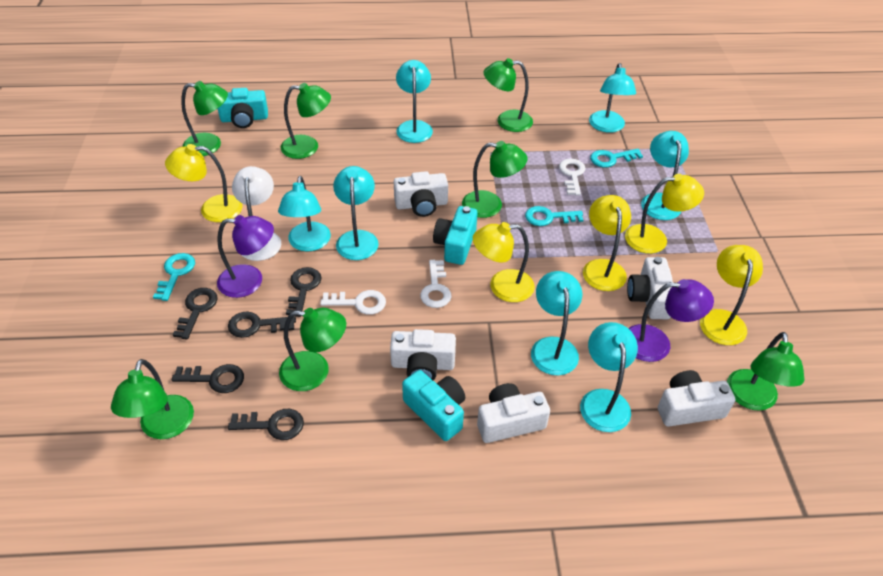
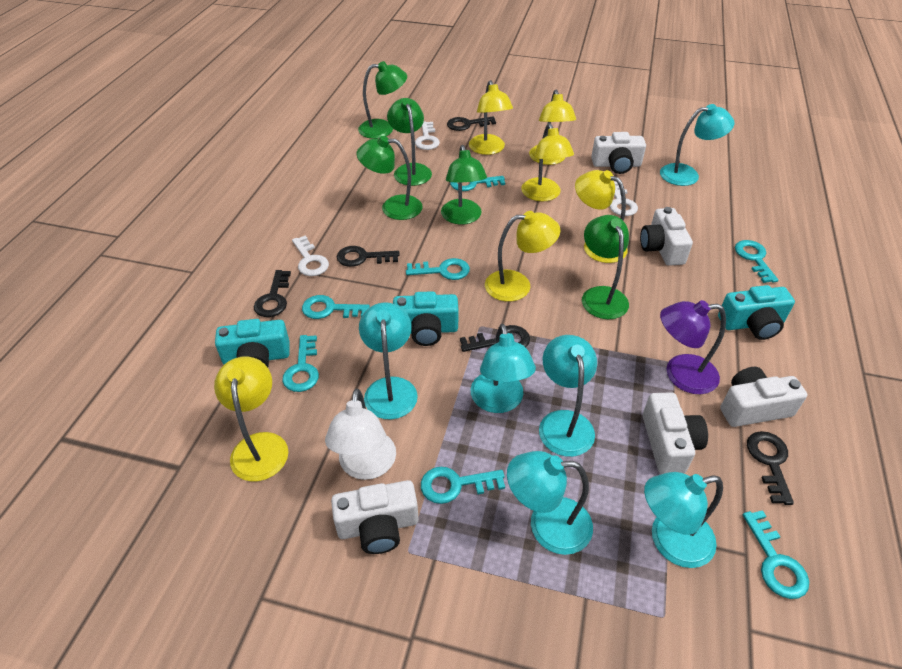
green lamp: [111,359,194,439] [181,81,228,156] [279,308,346,391] [281,83,331,159] [462,141,528,218] [484,58,533,132] [727,332,805,411] = 7 -> [357,136,422,220] [358,61,407,139] [387,98,432,186] [441,145,487,225] [582,215,629,319] = 5
purple lamp: [217,215,274,298] [628,279,714,362] = 2 -> [660,300,726,394] = 1
turquoise key: [153,253,195,301] [525,206,583,226] [590,149,643,167] = 3 -> [282,335,319,392] [302,295,370,319] [406,258,470,280] [421,467,505,504] [450,176,505,191] [735,240,779,283] [742,510,809,599] = 7
turquoise lamp: [278,176,331,252] [333,166,379,260] [396,60,433,143] [531,271,582,375] [580,322,638,432] [589,63,636,133] [641,131,689,220] = 7 -> [359,302,418,420] [470,324,536,413] [507,451,593,555] [539,335,597,457] [644,472,723,568] [660,104,735,186] = 6
yellow lamp: [165,144,243,222] [473,222,535,302] [583,195,631,291] [625,174,704,254] [700,245,763,345] = 5 -> [214,357,288,482] [469,80,513,155] [485,211,560,302] [521,123,574,201] [529,90,576,165] [575,170,628,263] = 6

